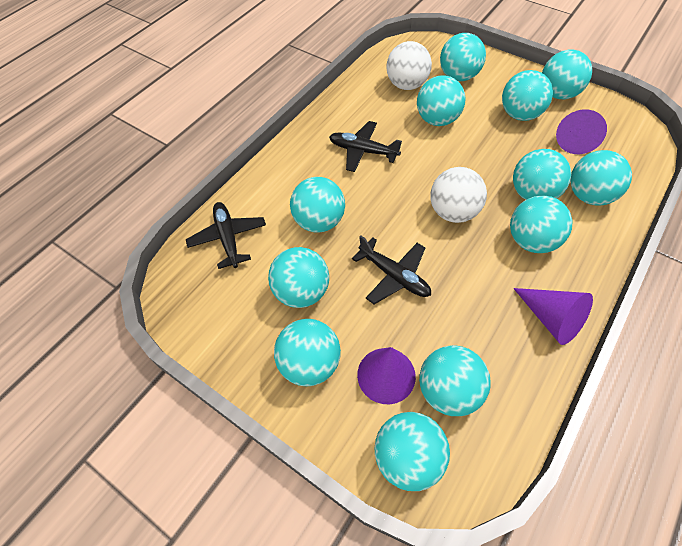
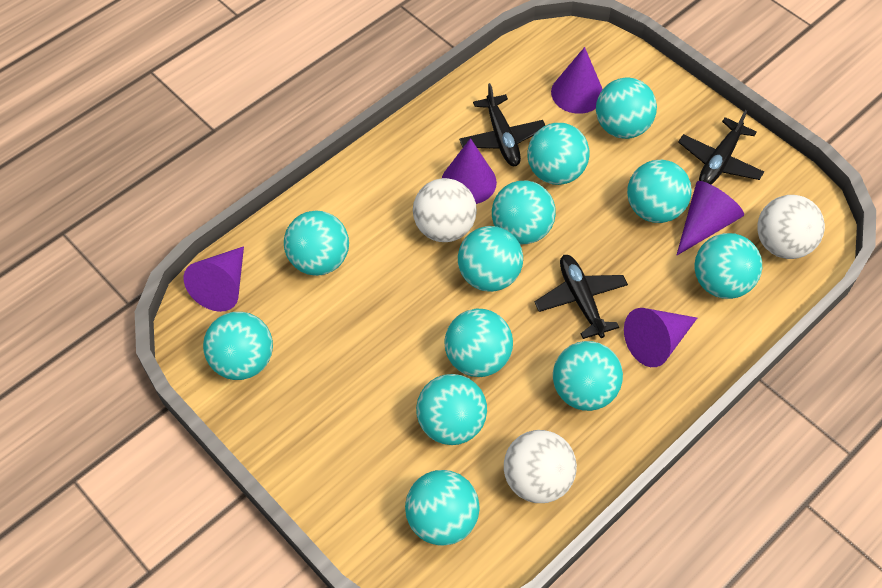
purple cone: [357,347,416,404] [513,288,593,345] [556,110,607,154] = 3 -> [184,246,244,312] [442,138,497,204] [551,47,603,114] [624,308,697,367] [677,181,744,255] = 5
white ball: [386,41,432,90] [430,167,487,223] = 2 -> [413,178,477,242] [504,430,577,503] [757,195,825,259] = 3

